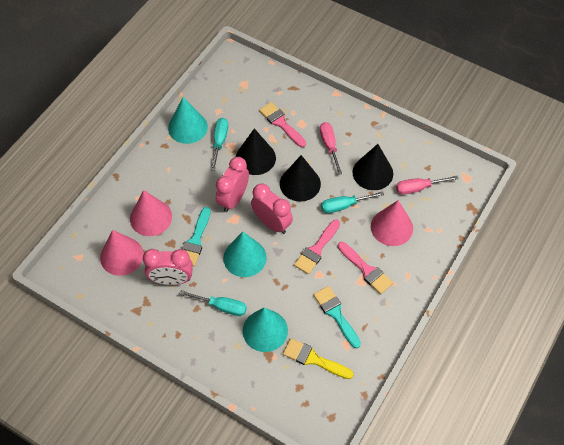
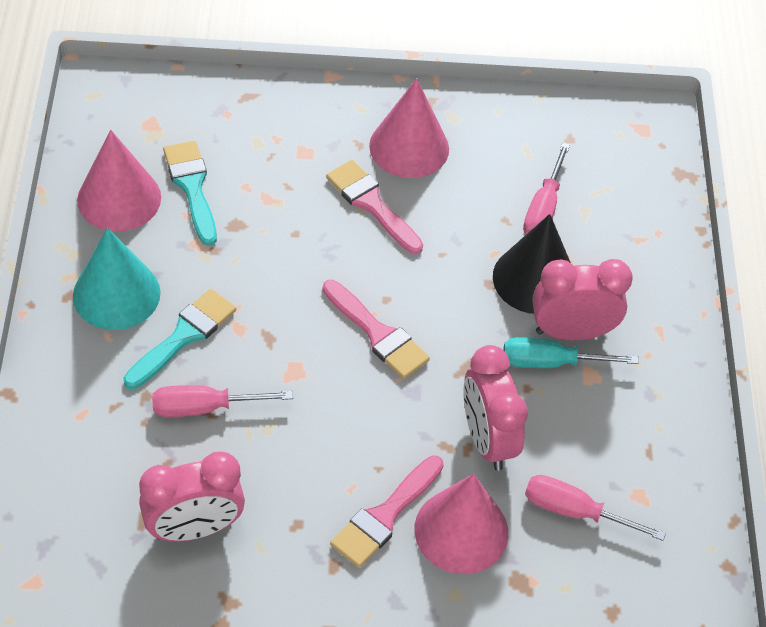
black cone: [236,128,276,175] [280,155,321,202] [352,144,393,190] = 3 -> [493,214,571,314] = 1
pink screwdriver: [320,122,342,175] [396,176,459,195] = 2 -> [152,385,293,417] [523,143,570,234] [525,475,666,541] = 3
turquoise cone: [168,97,208,144] [223,232,267,277] [243,308,288,352] = 3 -> [73,228,160,330] = 1
turquoise screwdriver: [180,290,247,316] [211,118,228,171] [321,191,384,213] = 3 -> [503,337,638,368] = 1
yellow brush: [283,338,354,379] = 1 -> none = 0

